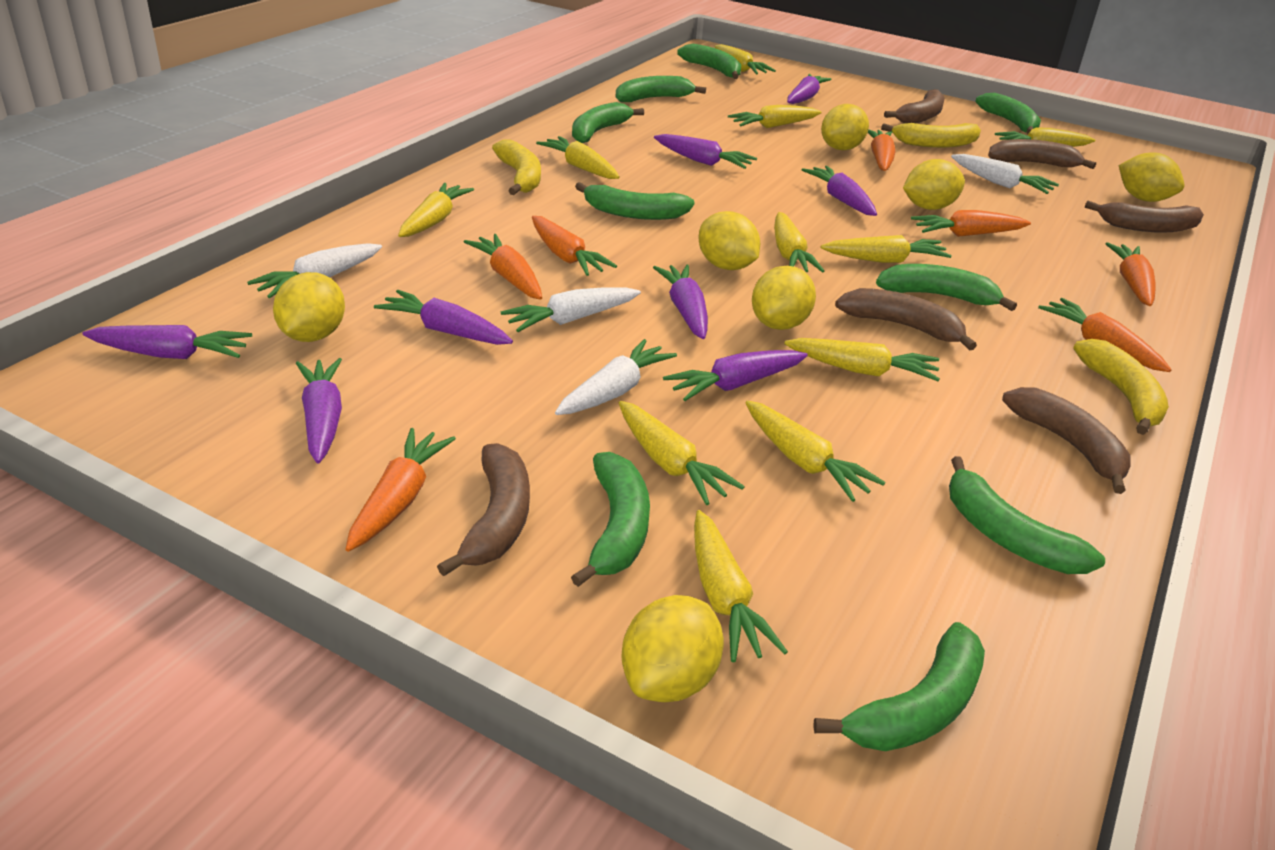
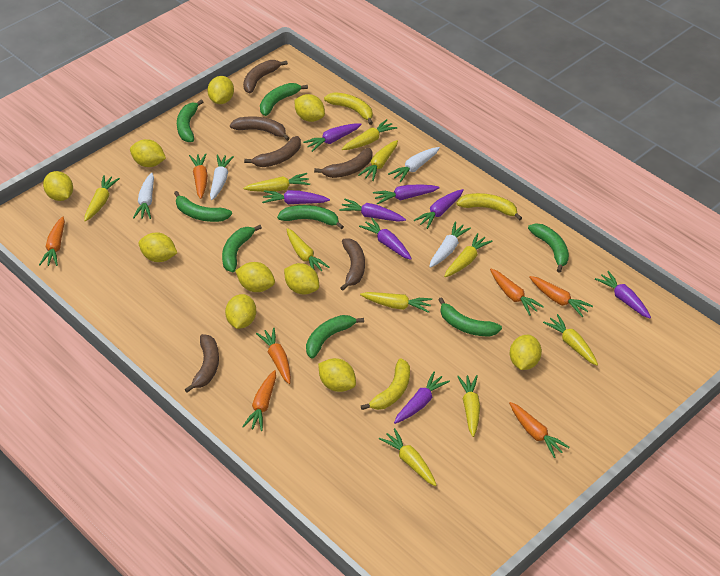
green banana: [571,452,650,587] [572,102,644,143] [575,182,695,220] [616,76,706,102] [677,44,741,79] [813,622,985,751] [876,264,1017,311] [949,456,1105,574] [975,93,1041,135] = 9 -> [174,191,232,222] [177,99,203,142] [222,225,262,272] [260,83,308,116] [277,205,344,229] [306,315,364,359] [438,297,502,336] [528,223,569,273] = 8
yellow carrot: [398,183,474,237] [536,136,620,179] [619,401,744,505] [694,510,788,662] [715,44,776,74] [728,105,822,128] [745,401,886,502] [774,212,824,273] [784,338,940,381] [821,235,952,263] [995,127,1096,147] = 11 -> [84,175,120,221] [243,173,310,192] [287,228,330,271] [342,119,397,150] [358,140,398,181] [360,292,432,313] [379,428,437,486] [444,233,493,277] [457,375,480,437] [543,314,598,366] = 10
yellow lemon: [273,272,345,342] [621,595,724,702] [698,211,760,270] [752,266,816,330] [821,104,869,150] [903,159,965,210] [1119,152,1185,202] = 7 -> [43,171,73,201] [130,139,166,167] [138,232,177,262] [207,76,234,104] [225,294,256,329] [235,262,275,292] [284,263,319,294] [294,94,325,122] [318,358,356,392] [510,335,542,370] = 10

